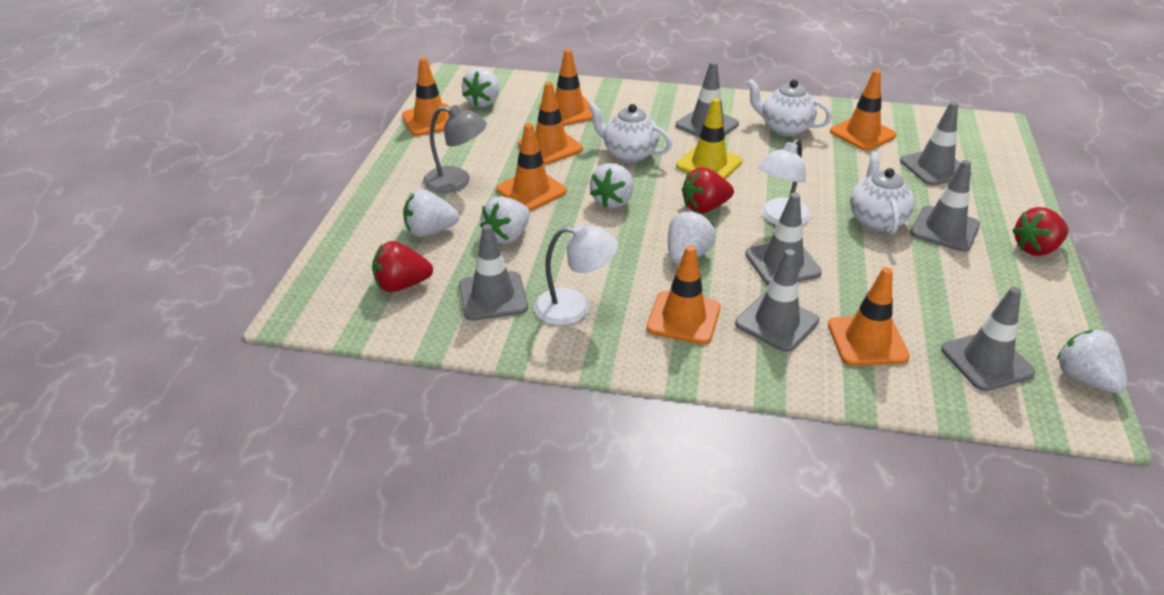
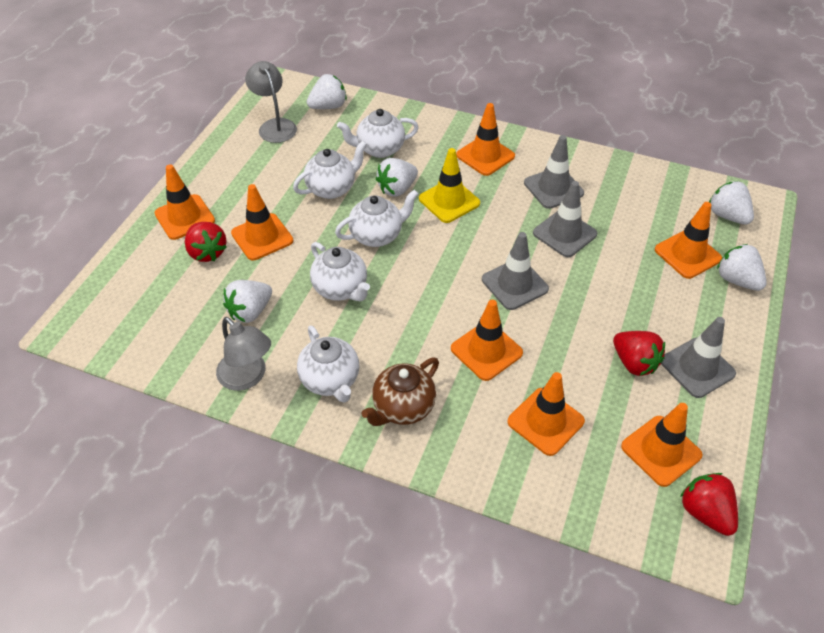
brown teapot: none = 0 -> [361,358,439,426] = 1
grey lamp: [423,105,487,193] = 1 -> [216,317,271,391] [245,61,297,143] = 2
grey traffic cone: [459,224,528,321] [676,61,739,137] [735,249,819,352] [745,193,822,285] [900,102,971,186] [910,160,980,252] [941,287,1035,391] = 7 -> [482,232,549,310] [524,135,584,209] [533,181,597,257] [661,317,736,398] = 4
white lamp: [534,223,618,325] [758,139,811,225] = 2 -> none = 0
white strawberry: [403,189,459,237] [462,68,499,107] [480,196,530,244] [590,163,634,208] [668,211,716,264] [1057,330,1127,393] = 6 -> [223,280,272,323] [307,74,347,109] [376,158,418,197] [709,181,754,225] [717,244,767,291] = 5
white teapot: [588,102,672,163] [747,79,832,136] [850,151,915,235] = 3 -> [293,140,367,199] [297,325,359,403] [310,242,370,301] [335,190,418,247] [337,109,419,158] = 5

